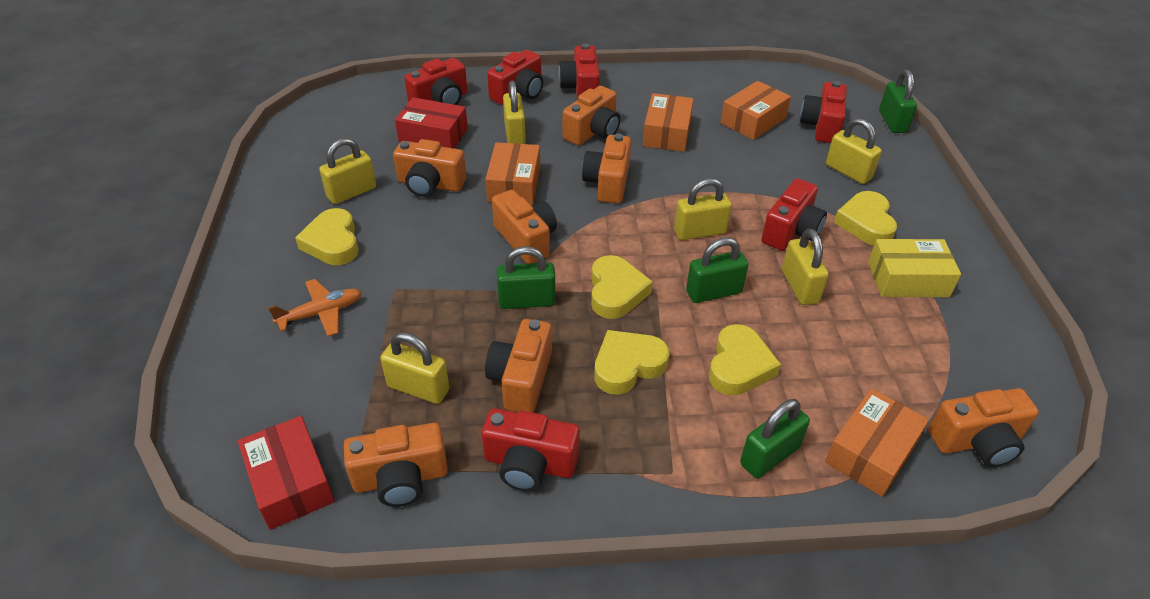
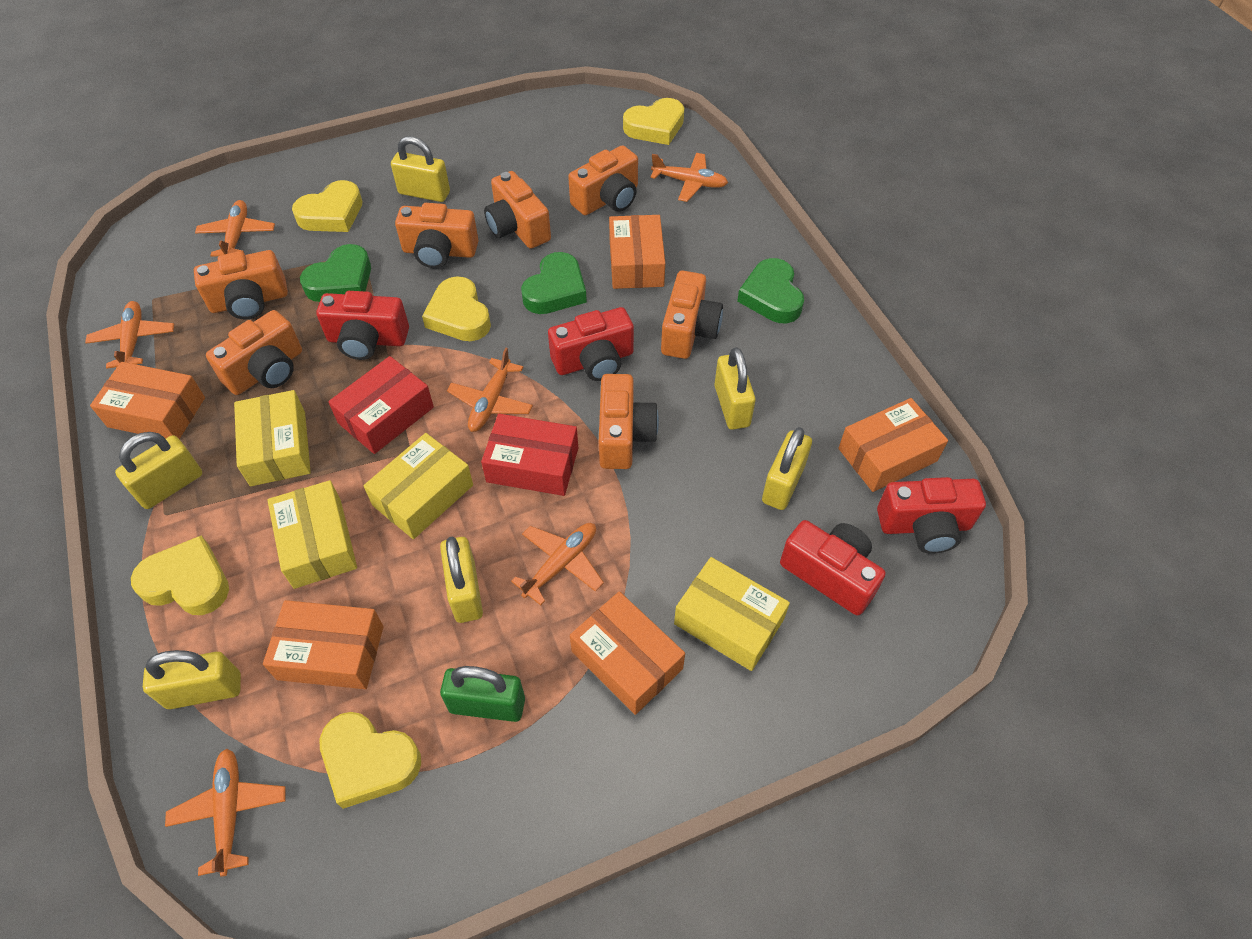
green heart: none = 0 -> [300,244,371,302] [521,252,587,314] [737,258,804,323] = 3
green padlock: [497,246,555,309] [686,237,748,303] [740,399,810,478] [879,69,917,133] = 4 -> [440,666,525,722] = 1
orange box: [485,142,540,205] [643,93,694,152] [720,81,791,140] [825,388,929,497] = 4 -> [90,362,205,439] [263,600,384,689] [570,591,685,715] [609,215,665,289] [838,398,948,492] = 5
orange plane: [268,279,362,336] = 1 -> [85,301,174,369] [165,748,286,876] [195,200,275,257] [447,348,533,432] [511,523,604,605] [651,153,728,202] = 6
red camera: [404,58,467,105] [481,408,580,491] [487,50,543,105] [558,44,600,100] [761,178,827,251] [800,81,847,143] = 6 -> [317,291,409,360] [548,307,634,381] [780,520,885,616] [877,477,986,554] = 4
yellow box: [868,239,961,297] = 1 -> [234,390,311,486] [267,480,357,589] [363,433,473,539] [674,557,790,671] = 4

